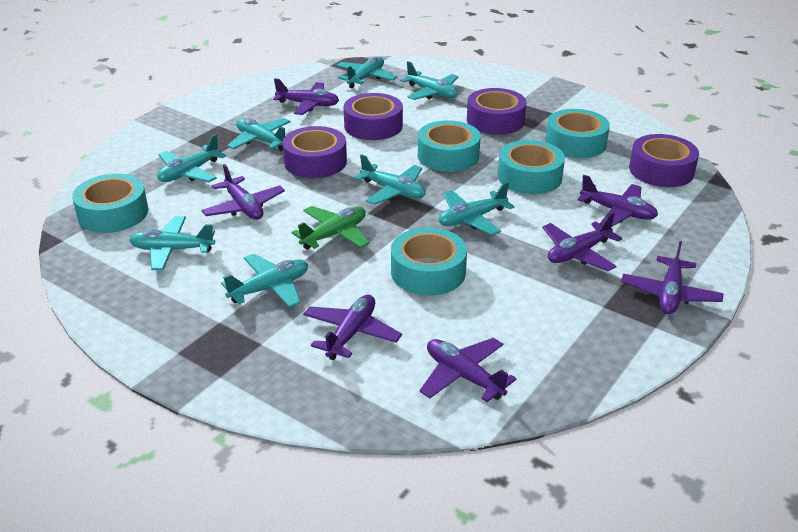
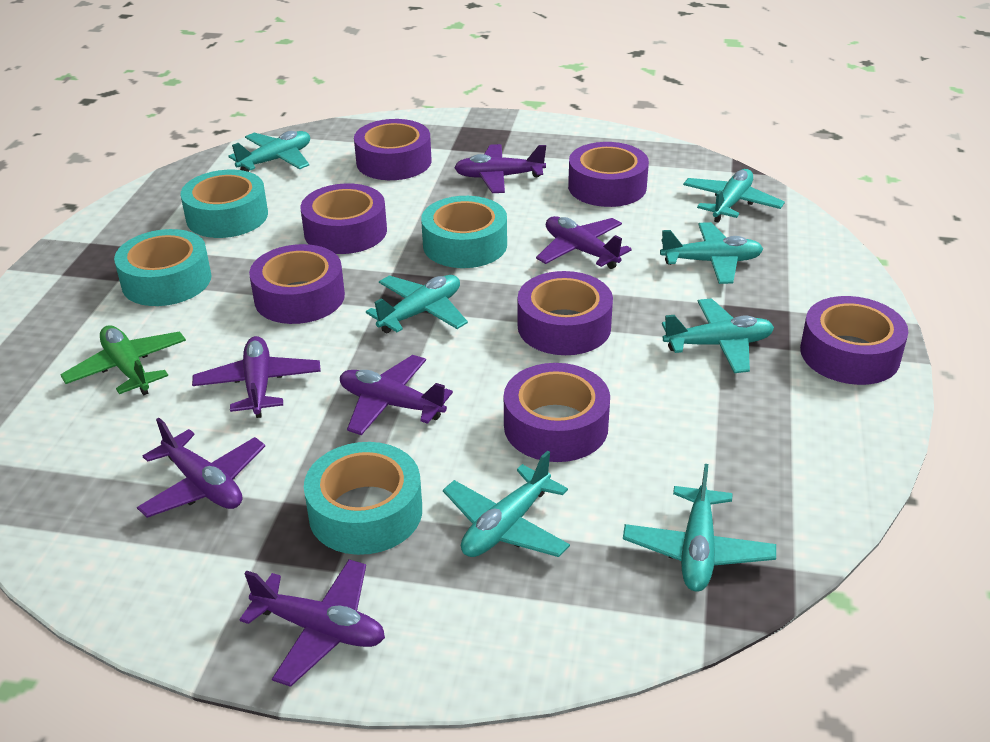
purple plane: [201,164,285,220] [273,78,339,115] [303,295,402,360] [420,338,517,402] [542,212,622,271] [577,175,658,227] [621,241,724,314] = 7 -> [137,418,265,518] [192,336,321,418] [239,559,385,687] [340,355,453,435] [454,144,546,193] [536,216,632,269] = 6
purple tape: [282,126,347,178] [344,93,403,140] [467,88,527,135] [629,134,699,187] = 4 -> [249,244,345,324] [301,183,387,254] [354,119,432,180] [504,363,610,462] [518,271,613,355] [568,142,649,207] [800,296,908,385] = 7
turquoise plane: [129,216,215,270] [157,134,226,182] [221,254,308,308] [227,118,291,151] [336,57,398,89] [354,154,425,205] [400,61,459,100] [439,182,514,235] = 8 -> [228,131,310,172] [366,275,468,333] [443,451,570,557] [623,464,776,591] [660,222,763,284] [662,298,774,373] [683,169,785,223] = 7
turquoise tape: [72,174,148,233] [391,228,467,295] [418,120,481,172] [498,140,565,194] [546,109,610,158] = 5 -> [114,229,211,306] [181,170,268,238] [304,442,422,555] [421,196,507,268] = 4

